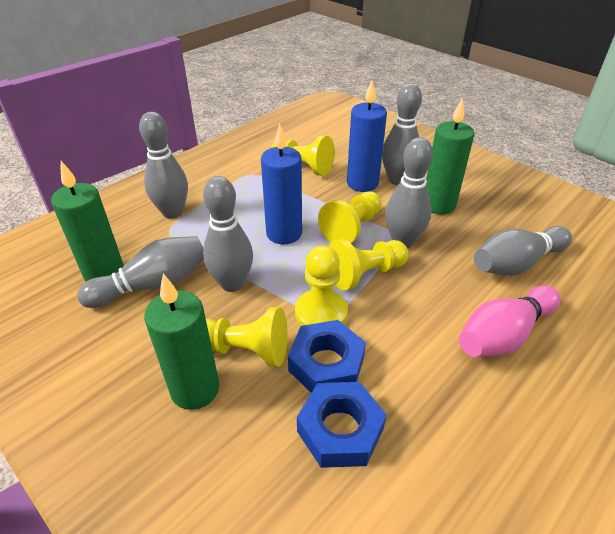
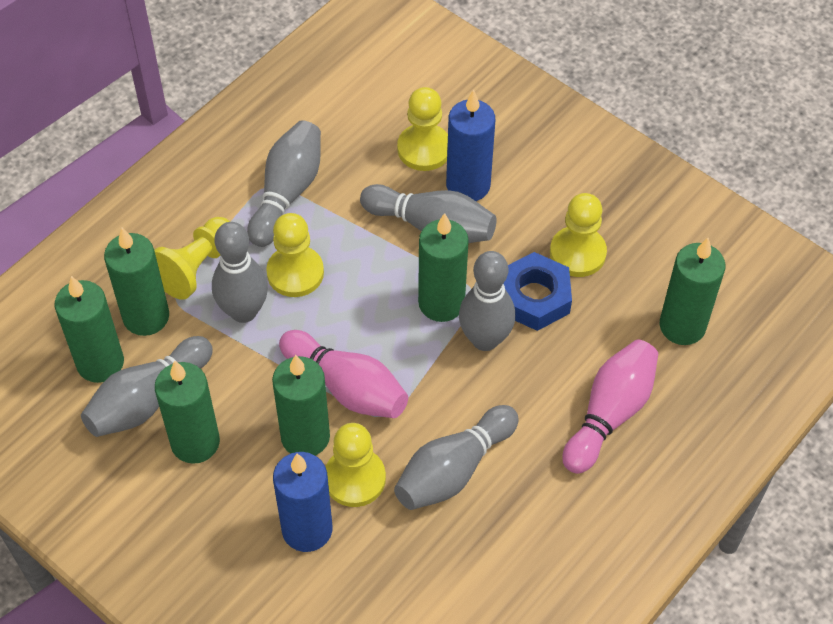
blue nut: [288,320,366,393] [297,382,387,468] = 2 -> [503,252,572,331] = 1
green candle: [51,161,124,282] [144,274,219,410] [426,98,474,215] = 3 -> [55,276,124,383] [104,228,169,336] [155,360,220,464] [272,355,330,456] [418,213,469,322] [660,238,725,345] = 6
pink bowling pin: [459,285,560,357] = 1 -> [279,330,408,418] [562,340,658,474] = 2

